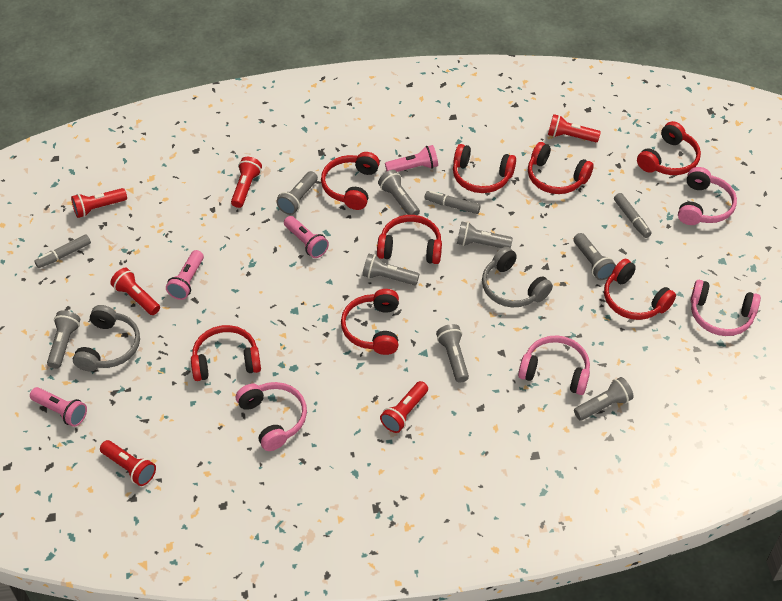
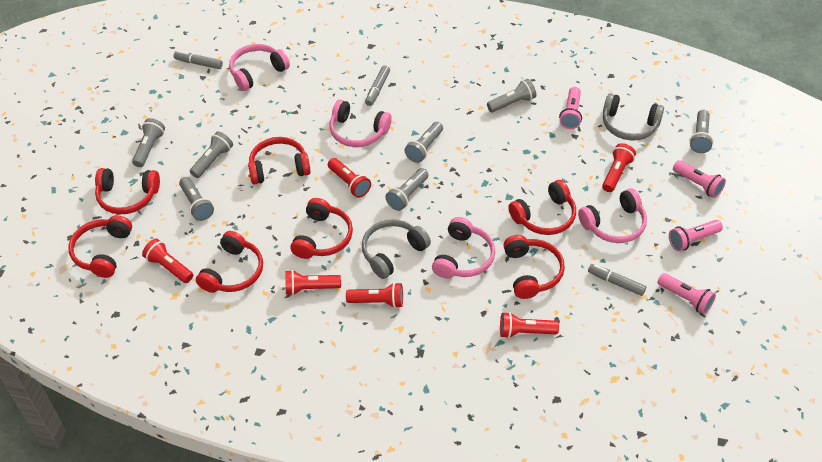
grey flashlight: [47,310,80,369] [276,171,318,215] [362,254,419,285] [378,170,420,215] [436,324,469,383] [457,222,513,248] [573,233,616,280] [574,377,634,421] = 8 -> [132,118,165,167] [179,177,214,221] [190,131,233,178] [385,168,428,211] [405,122,443,163] [487,79,536,112] [689,110,713,153] = 7
red headphones: [191,325,261,381] [321,152,380,210] [341,289,399,355] [377,215,442,264] [453,144,516,193] [528,142,594,194] [604,259,676,320] [637,121,701,175] = 8 -> [68,215,132,278] [95,168,160,214] [196,231,263,293] [248,137,311,185] [290,198,353,259] [504,235,565,299] [508,180,576,235] = 7

